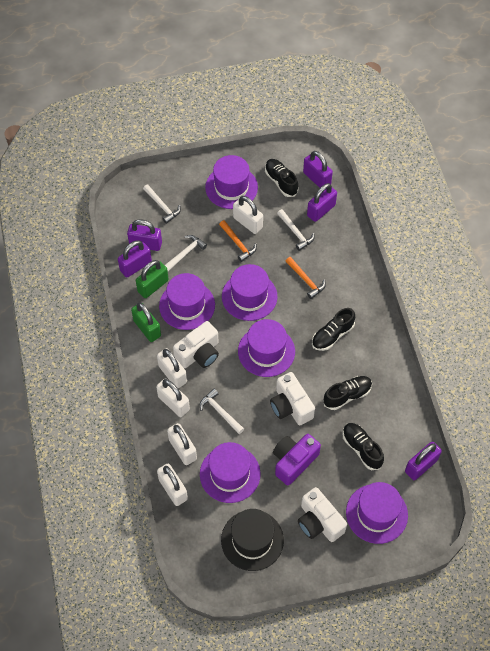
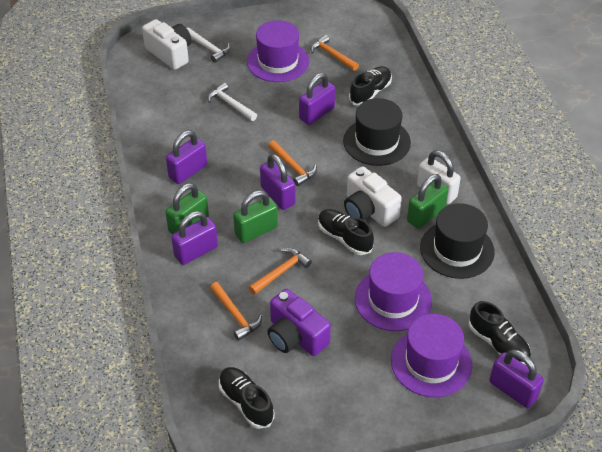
black hat: [221,509,284,571] = 1 -> [343,98,411,166] [420,203,495,279] = 2
green padlock: [131,302,161,342] [136,260,169,298] = 2 -> [165,183,209,234] [233,190,278,243] [407,174,448,229] = 3
orange hammer: [219,220,257,262] [285,257,326,299] = 2 -> [210,282,262,341] [249,248,312,295] [268,140,317,186] [310,35,359,71] = 4
purple hat: [159,273,215,330] [200,442,261,503] [205,155,258,209] [222,264,277,321] [238,319,295,377] [346,482,408,544] = 6 -> [247,20,309,82] [355,252,432,331] [391,314,472,397] = 3
white camera: [173,321,219,368] [270,372,315,425] [298,487,347,542] = 3 -> [142,19,192,70] [344,166,402,227] = 2
white hammer: [143,185,181,224] [165,235,207,271] [200,389,244,434] [277,209,315,251] = 4 -> [187,28,230,63] [208,82,257,121] = 2
white padlock: [156,378,190,417] [157,348,187,388] [157,464,188,506] [167,423,197,465] [233,196,263,234] = 5 -> [417,151,461,204] = 1

